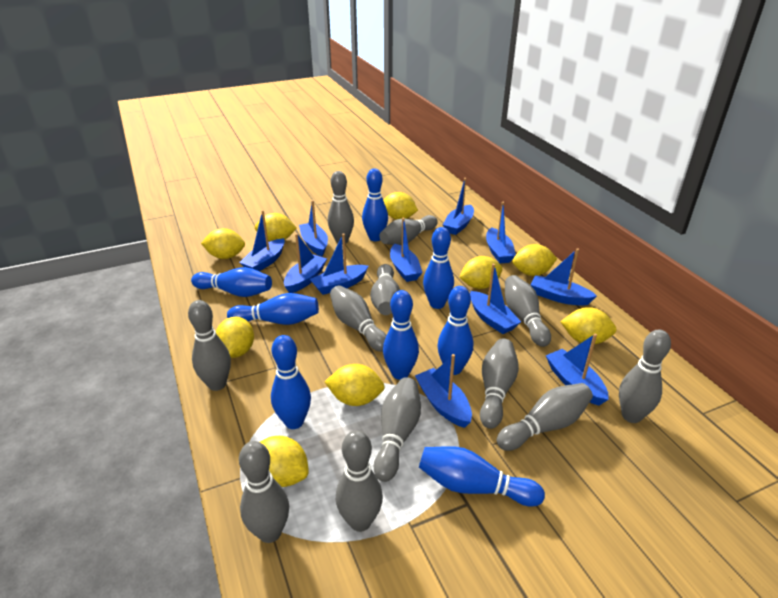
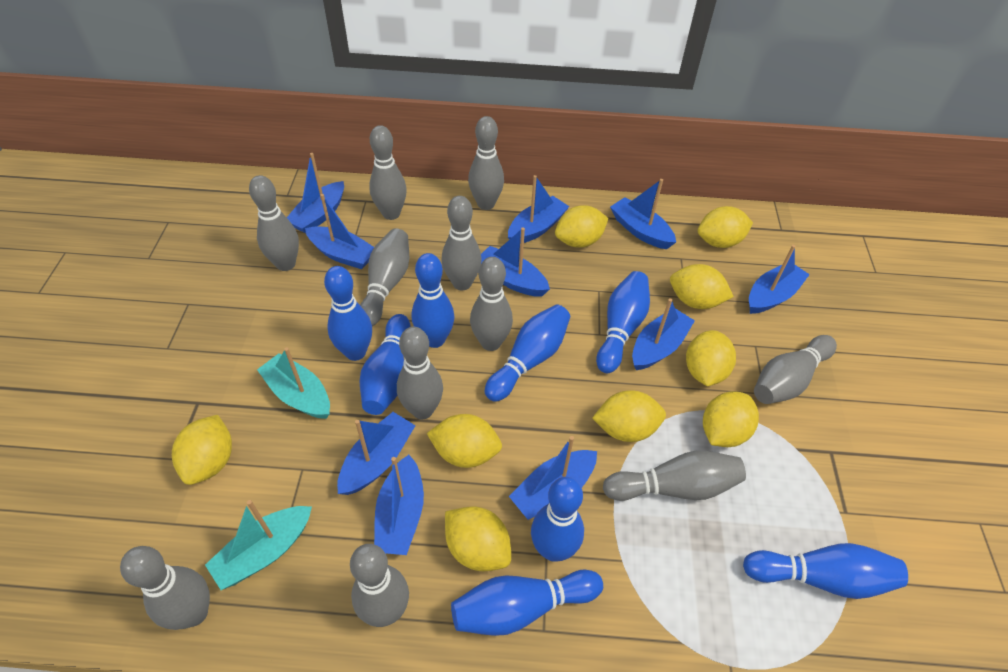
blue boat: [239,211,285,271] [284,233,327,293] [299,200,328,257] [310,233,368,295] [390,217,423,282] [415,354,472,428] [443,178,474,235] [470,264,521,334] [486,202,516,263] [531,248,597,305] [545,334,608,406] = 11 -> [287,153,344,233] [305,194,374,269] [337,412,416,495] [374,455,424,555] [481,227,550,297] [508,175,570,243] [509,436,597,520] [610,179,676,249] [632,298,695,370] [749,245,810,314] = 10
grey bowling pin: [188,300,231,391] [239,441,289,543] [328,171,354,244] [330,285,387,352] [336,430,383,532] [370,264,400,315] [374,377,421,482] [380,215,438,245] [480,338,519,429] [497,383,593,451] [505,275,551,347] [619,329,671,423] = 12 -> [120,546,210,630] [249,175,299,271] [350,544,409,627] [360,228,409,326] [369,125,407,220] [397,327,443,419] [442,196,482,291] [468,116,504,210] [470,257,513,351] [603,451,746,501] [754,335,837,404] = 11
turquoise boat: none = 0 -> [205,500,312,590] [257,347,330,419] = 2

